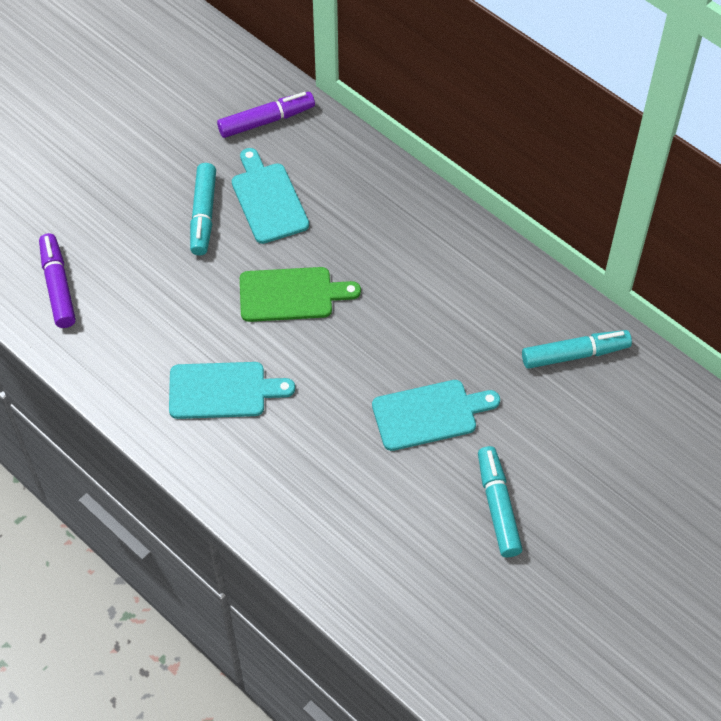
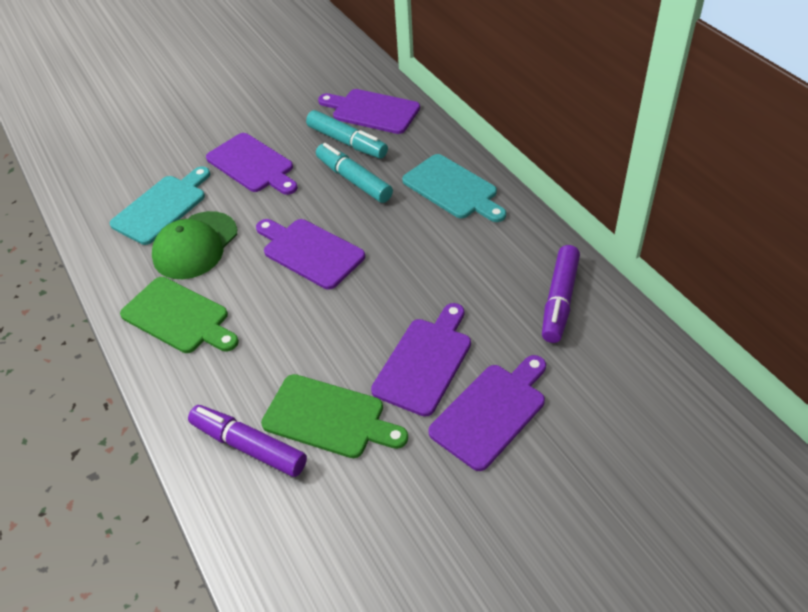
green cap: none = 0 -> [152,211,237,279] = 1
green cutting board: [240,267,361,322] = 1 -> [120,277,239,353] [261,374,408,458] = 2
purple cutting board: none = 0 -> [206,133,298,195] [256,219,365,290] [318,89,420,134] [371,303,471,417] [428,355,546,471] = 5
turquoise cutting board: [169,362,295,419] [232,148,309,244] [372,380,500,451] = 3 -> [110,166,210,245] [402,154,506,222] = 2
turquoise marker: [190,163,216,256] [478,446,523,557] [522,330,632,369] = 3 -> [306,110,388,158] [316,143,393,203] = 2

